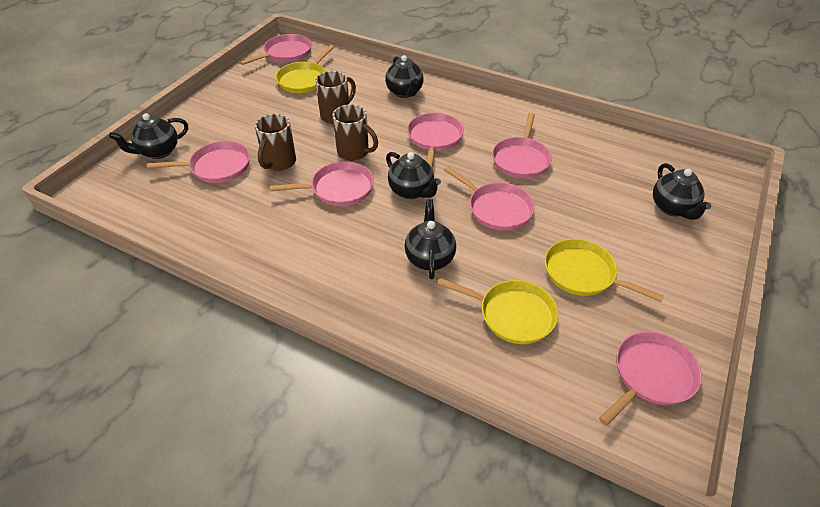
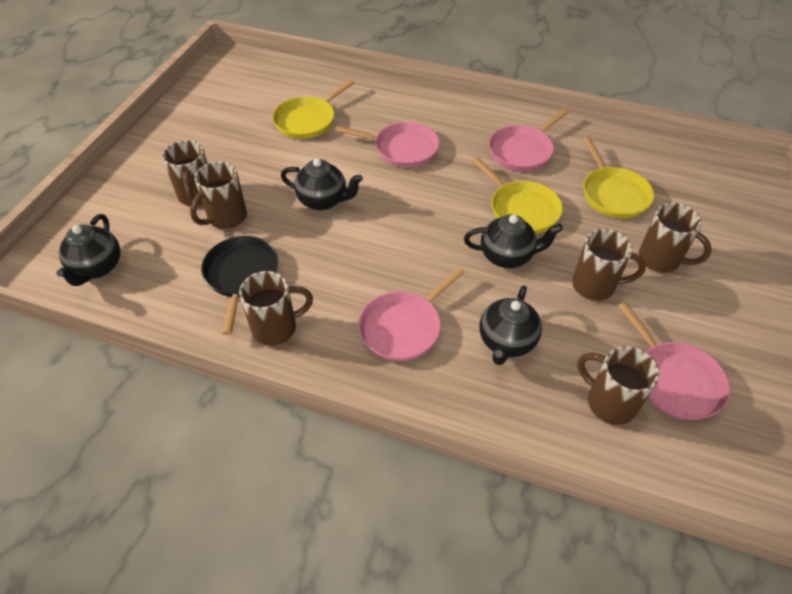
black pan: none = 0 -> [201,236,278,335] = 1
black teapot: [109,113,188,159] [385,55,424,98] [386,152,441,199] [404,199,456,279] [653,163,711,220] = 5 -> [56,214,121,286] [281,158,363,211] [464,214,563,268] [479,286,542,365] = 4
brown mug: [255,114,296,171] [315,71,356,124] [332,104,378,161] = 3 -> [162,140,208,206] [190,161,247,229] [239,271,313,346] [572,229,646,301] [577,346,660,425] [638,202,712,273] = 6
pink pan: [147,141,250,183] [240,34,312,65] [270,161,374,206] [407,113,464,168] [444,166,535,231] [492,113,552,178] [599,331,702,426] = 7 -> [335,122,440,167] [359,267,465,361] [489,109,569,171] [618,302,730,420] = 4

